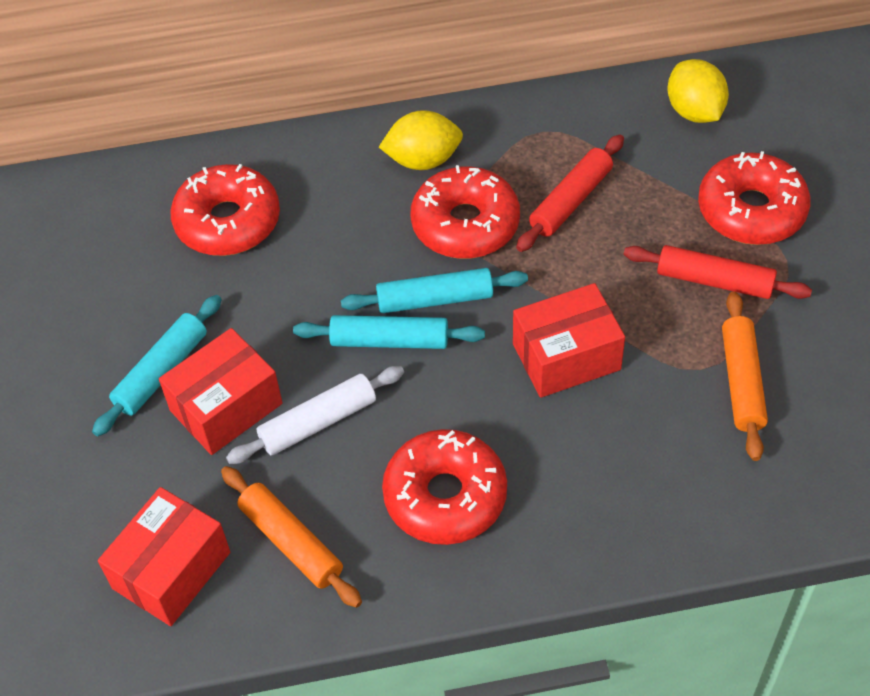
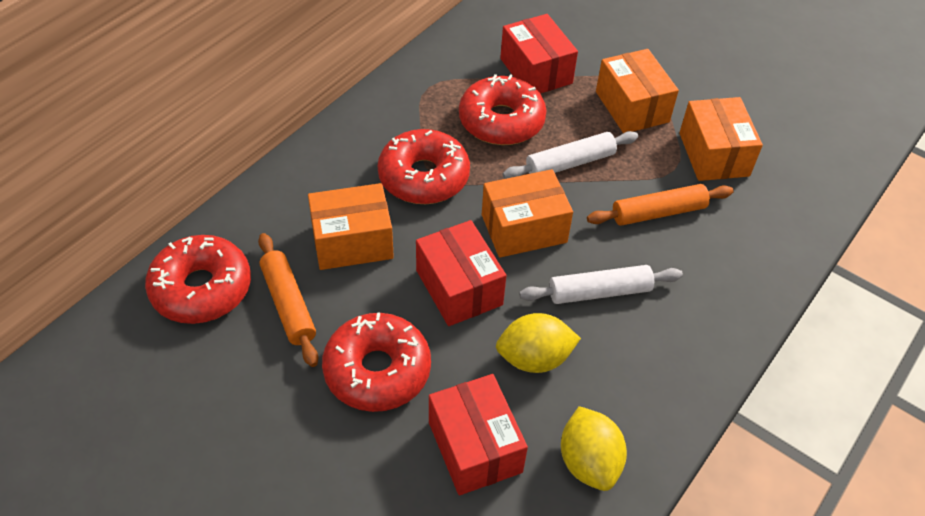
orange box: none = 0 -> [308,183,394,270] [482,169,573,258] [596,49,679,133] [679,97,763,181] = 4
red rolling pin: [516,135,624,252] [624,245,812,299] = 2 -> none = 0
turquoise rolling pin: [92,295,222,436] [293,315,485,349] [341,268,528,313] = 3 -> none = 0
white rolling pin: [226,366,404,464] = 1 -> [503,131,638,179] [519,265,683,304] = 2

